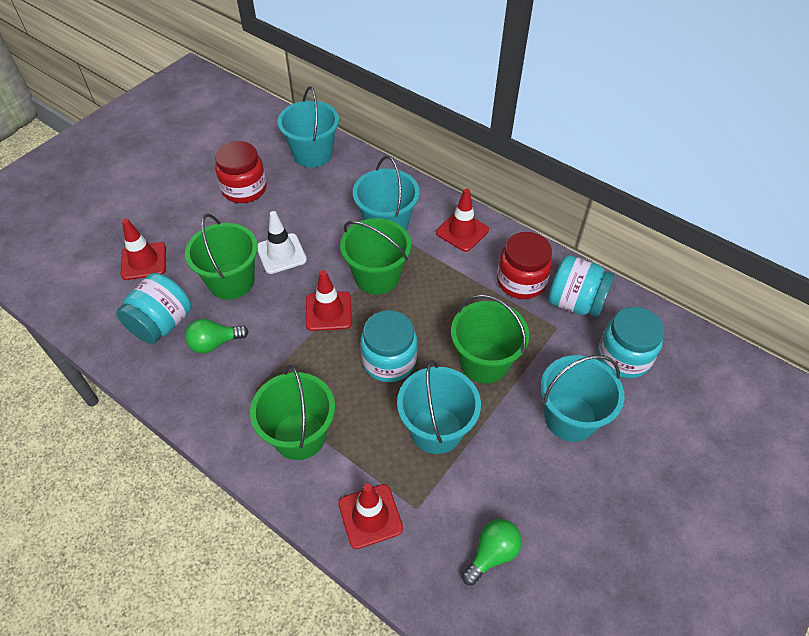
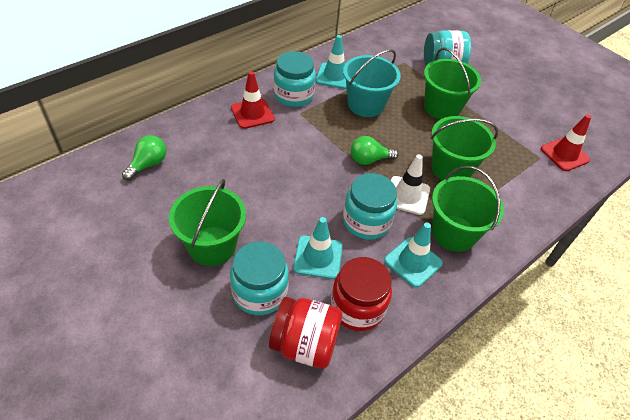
red traffic cone: [121,219,166,280] [306,270,352,331] [338,484,403,549] [436,188,489,252] = 4 -> [231,71,275,129] [541,115,591,171] = 2
turquoise bucket: [278,86,339,168] [353,156,420,231] [397,360,481,454] [540,355,624,442] = 4 -> [343,49,401,117] = 1
turquoise traffic cone: none = 0 -> [293,217,343,279] [316,35,347,89] [384,223,443,288] = 3

